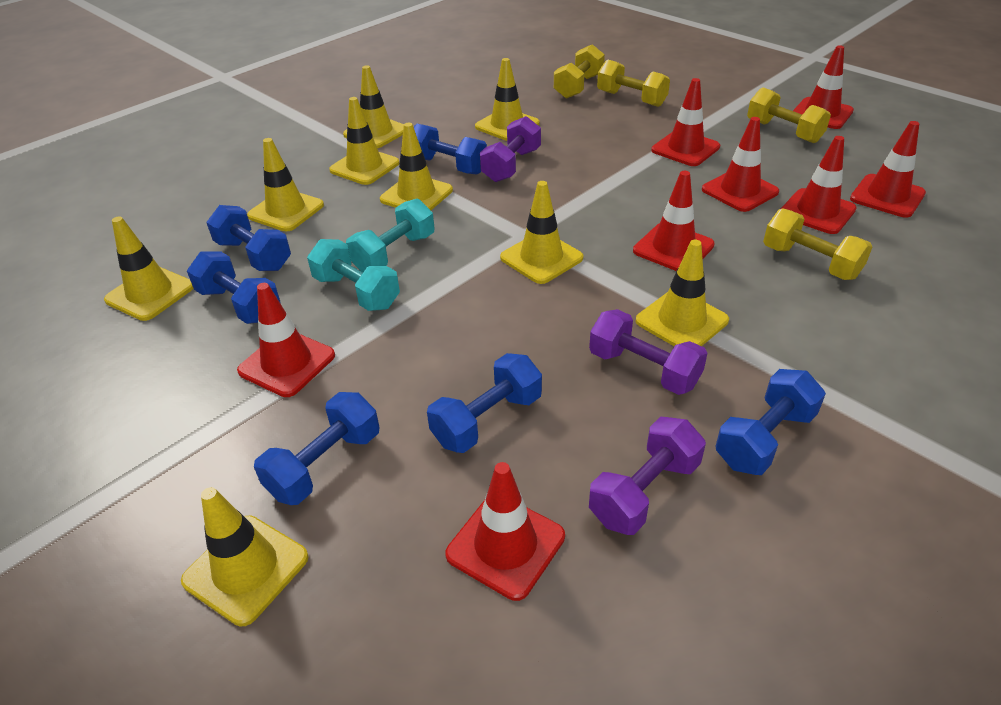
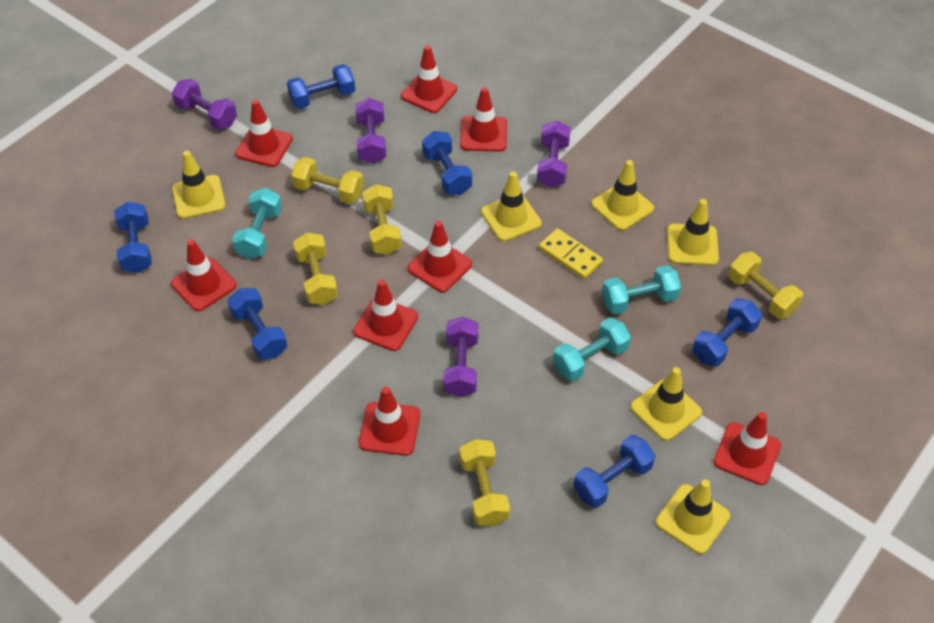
purple dumbbell: [480,116,541,182] [589,309,707,395] [589,417,706,535] = 3 -> [172,79,237,130] [355,98,386,164] [443,317,478,397] [537,121,571,188] = 4
turquoise dumbbell: [307,239,400,311] [346,199,435,272] = 2 -> [232,188,282,259] [553,317,631,381] [602,265,681,314] = 3
yellow domino: none = 0 -> [539,229,603,279] = 1
yellow dumbbell: [554,44,605,99] [597,60,670,107] [747,87,831,143] [763,208,872,280] = 4 -> [291,157,364,204] [293,233,338,305] [362,184,402,255] [459,439,510,526] [728,252,803,319] = 5
yellow traffic cone: [104,216,194,321] [181,487,309,626] [247,138,324,231] [329,97,400,185] [343,65,404,148] [380,123,453,210] [475,58,540,141] [500,181,584,284] [636,240,729,346] = 9 -> [172,151,226,219] [481,171,542,242] [591,160,654,231] [631,367,702,441] [656,479,730,554] [667,199,719,266] = 6

